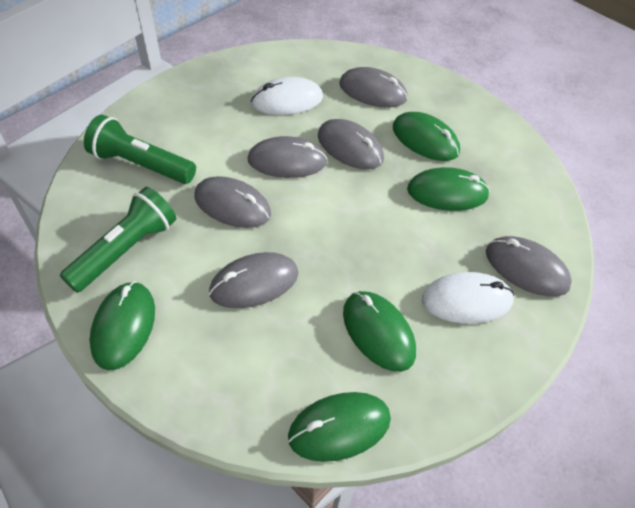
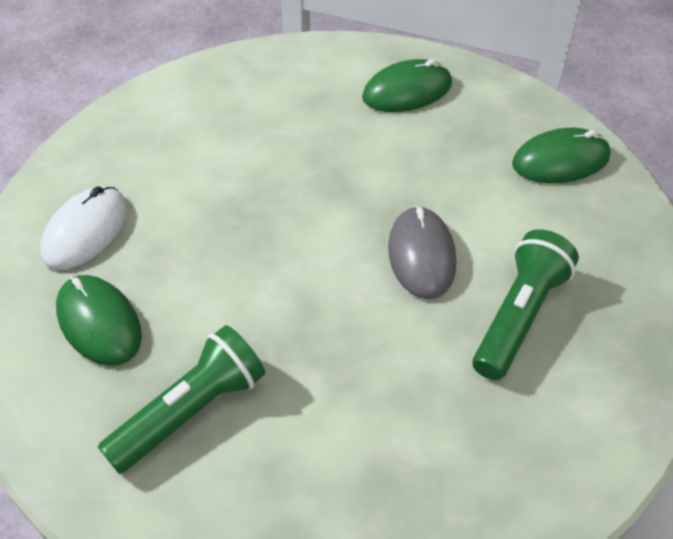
green mouse: [90,281,155,370] [288,392,391,462] [343,291,416,372] [393,112,460,161] [407,167,490,211] = 5 -> [56,275,142,366] [362,59,452,112] [512,128,611,183] = 3
grey mouse: [195,176,271,228] [209,252,298,308] [248,136,327,178] [318,119,384,170] [339,67,408,108] [486,236,572,296] = 6 -> [388,206,457,299] = 1
white mouse: [251,77,323,115] [422,272,514,324] = 2 -> [40,186,127,270] = 1

